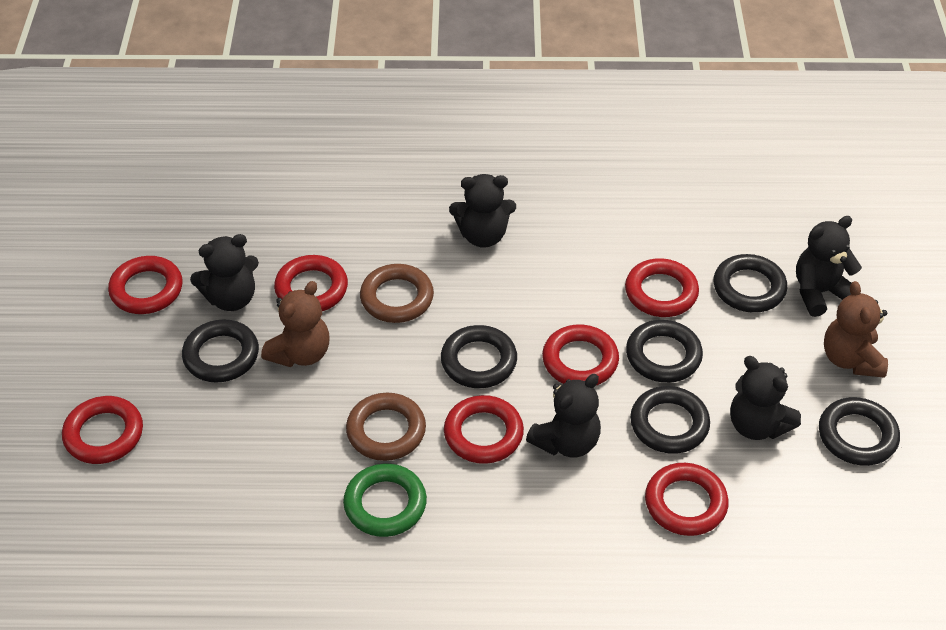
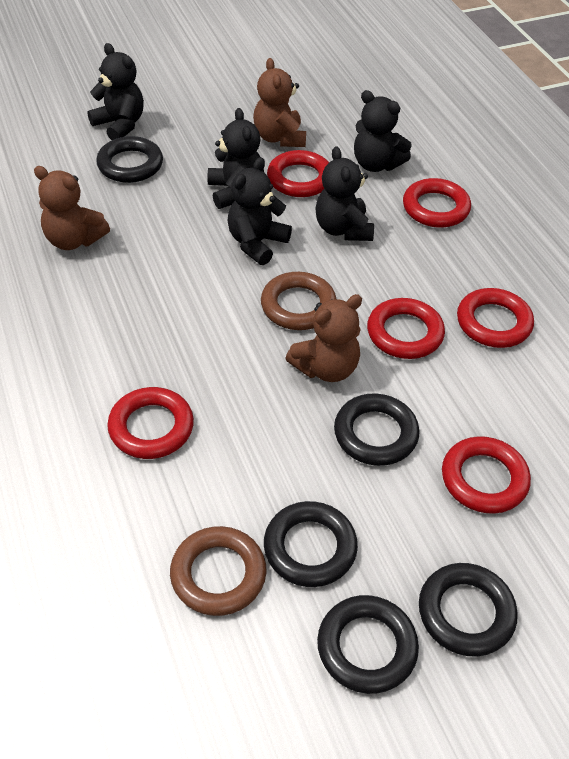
black ring: [182,319,259,382] [441,325,517,388] [626,320,703,383] [630,386,710,454] [714,254,787,313] [819,397,900,466] = 6 -> [96,136,163,183] [264,501,358,587] [317,595,419,694] [334,394,419,466] [419,563,518,656] = 5
brown teddy bear: [261,281,330,367] [824,281,888,378] = 2 -> [34,166,110,250] [253,58,306,147] [285,294,362,382] = 3
green ring: [343,464,427,537] = 1 -> none = 0
red ring: [62,396,143,464] [108,256,182,314] [274,255,348,311] [444,395,524,464] [542,325,619,385] [625,258,699,317] [645,463,729,536] = 7 -> [107,387,194,459] [267,150,329,197] [367,298,445,359] [403,178,471,228] [442,436,531,514] [457,288,534,348] = 6

